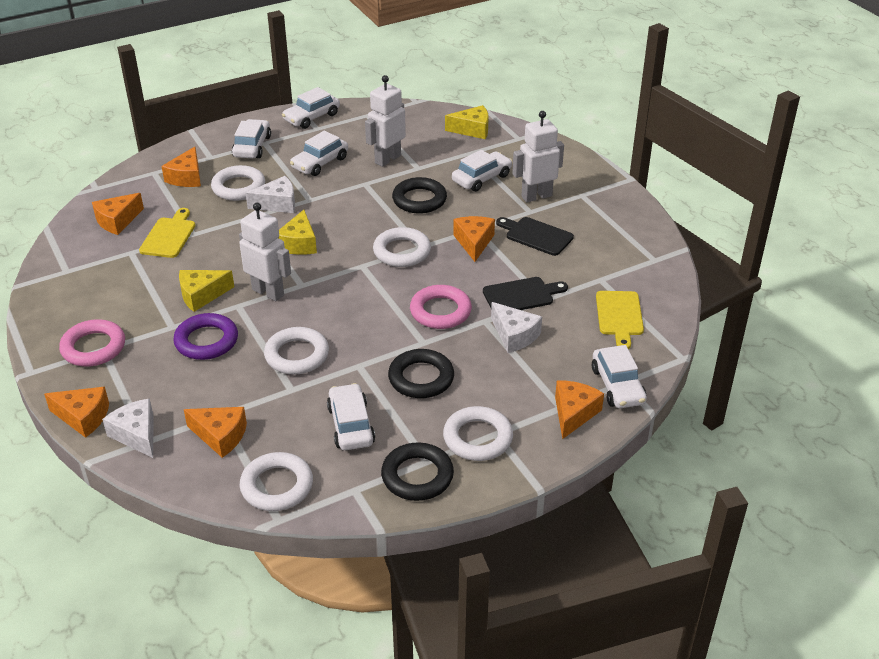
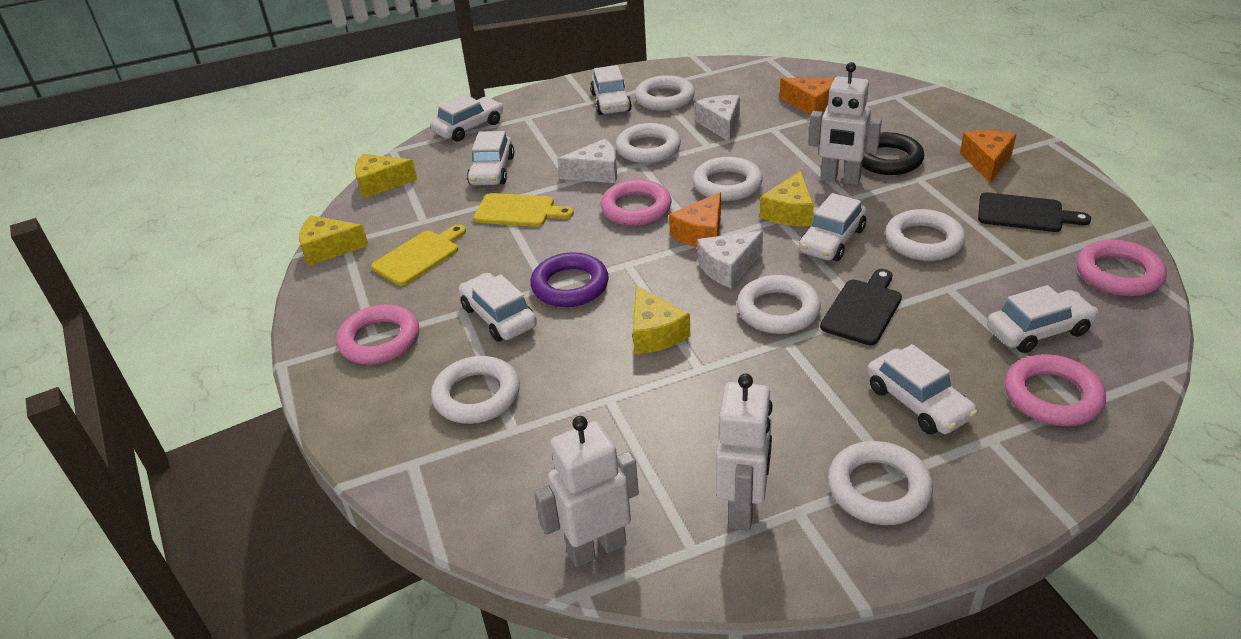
black ring: [381,442,454,501] [388,349,454,398] [392,177,447,214] = 3 -> [862,132,924,175] = 1
orange cheese: [44,387,109,438] [92,193,144,235] [162,147,201,187] [184,407,247,458] [453,216,495,262] [555,380,604,439] = 6 -> [669,192,721,248] [779,78,834,115] [960,130,1016,183] = 3
pink ring: [59,319,125,367] [410,285,472,329] = 2 -> [336,304,419,365] [601,179,672,226] [1005,354,1106,426] [1077,239,1167,296] = 4
white car: [232,119,271,159] [282,87,340,129] [290,131,348,176] [327,383,375,450] [452,150,512,192] [592,345,647,408] = 6 -> [430,94,503,142] [459,273,537,342] [467,131,514,185] [590,65,632,115] [799,193,867,261] [867,344,978,434] [987,285,1098,353] = 7
white ring: [211,165,265,201] [240,452,313,511] [264,327,329,375] [373,227,431,267] [443,406,513,461] = 5 -> [431,356,520,424] [616,123,681,163] [635,75,695,111] [693,157,763,201] [737,275,821,334] [828,441,933,525] [885,209,965,261] = 7
yellow cheese: [179,270,234,312] [278,210,317,255] [445,105,489,139] = 3 -> [299,215,369,266] [355,154,417,199] [633,285,691,354] [760,171,814,226] = 4

